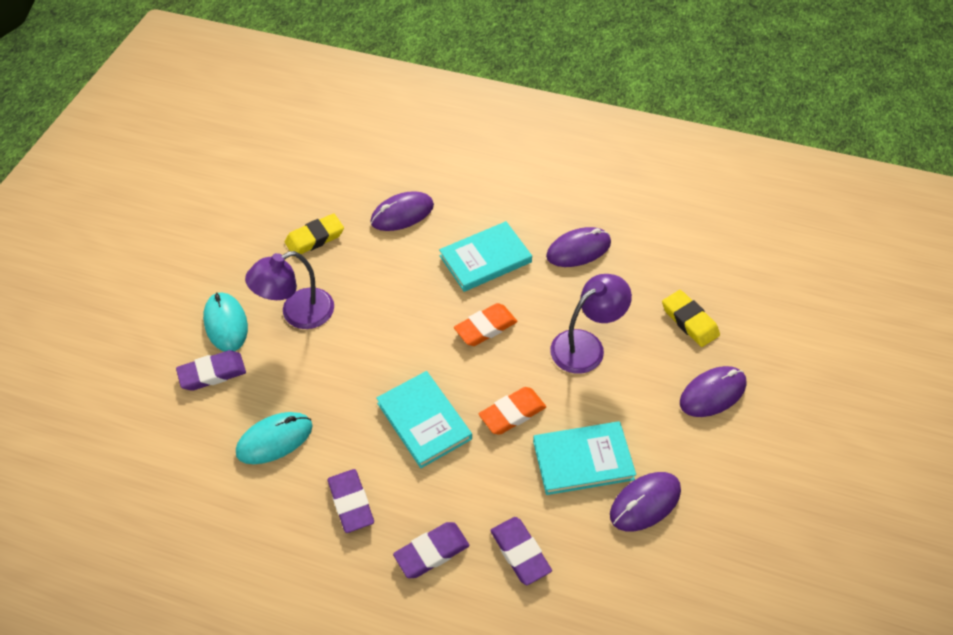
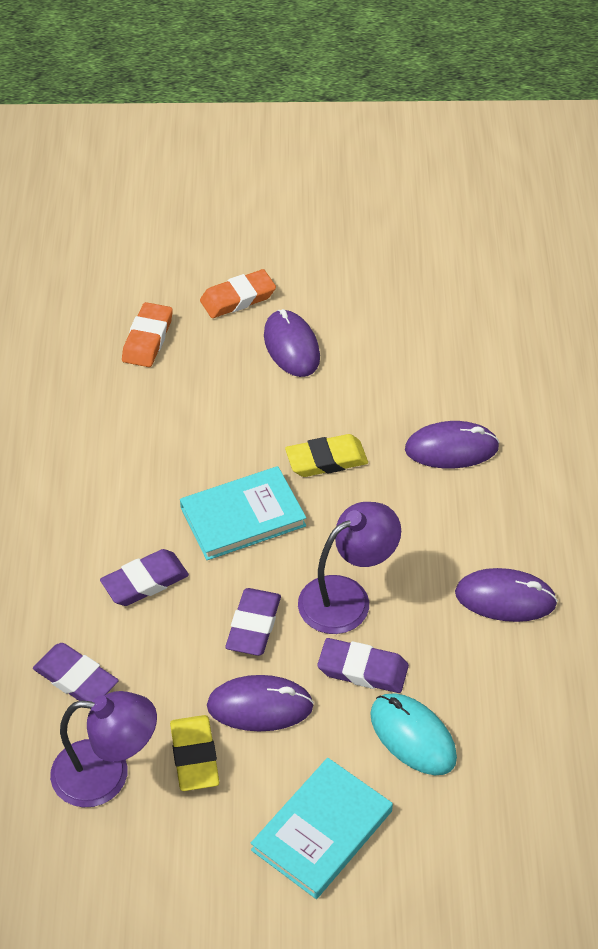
turquoise book: [376,371,472,468] [439,221,532,292] [533,421,636,495] = 3 -> [180,466,306,560] [251,758,393,899] = 2
turquoise mouse: [203,292,248,351] [236,412,313,464] = 2 -> [370,693,457,775] = 1

